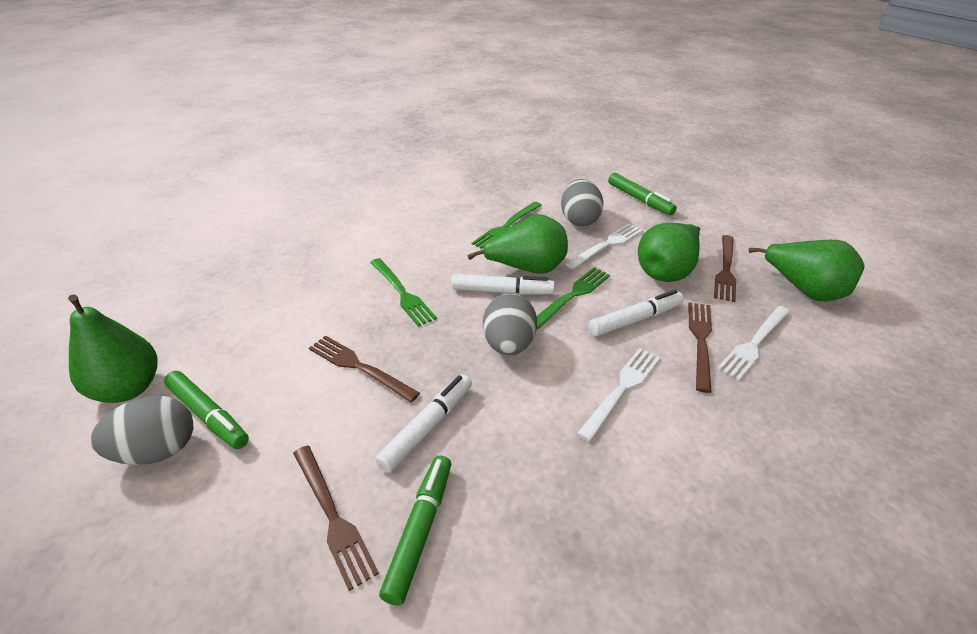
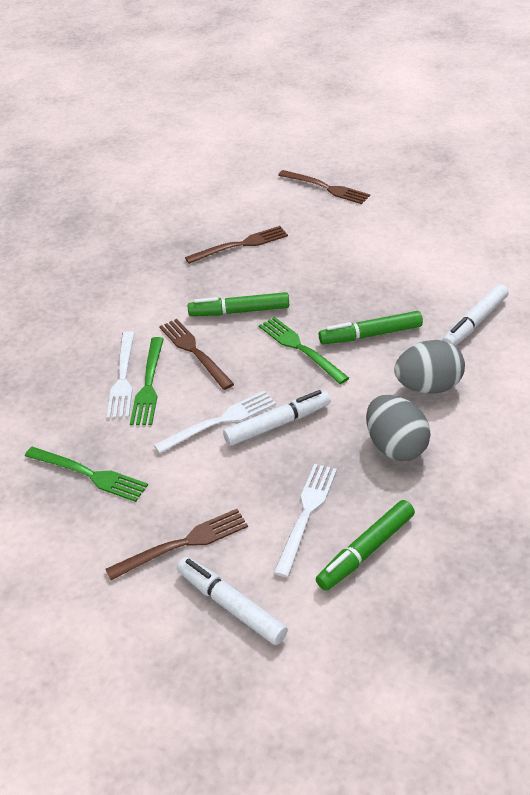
green pear: [68,294,157,403] [467,214,568,274] [638,223,700,282] [749,240,864,301] = 4 -> none = 0
grey egg: [90,396,193,465] [483,293,537,356] [561,179,604,227] = 3 -> [366,395,431,461] [394,340,465,394] = 2

